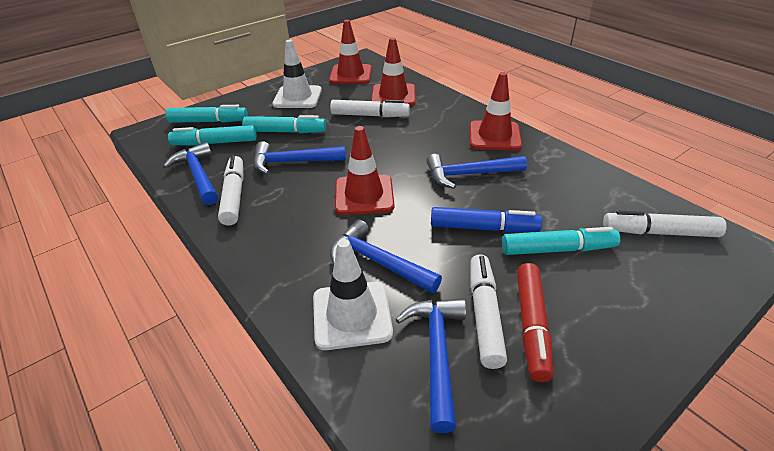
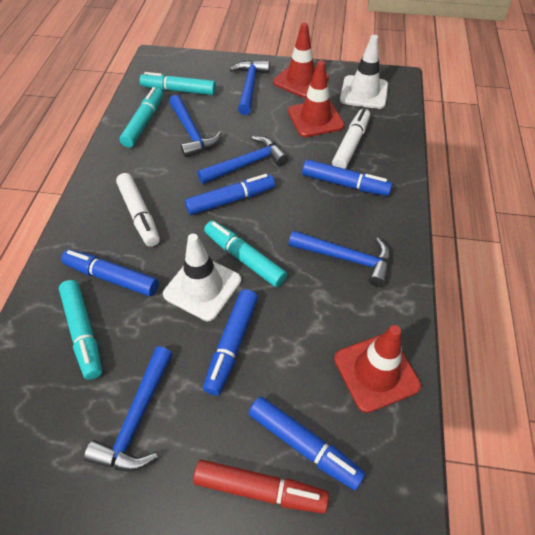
blue marker: [431,207,542,232] = 1 -> [61,249,159,296] [185,174,275,215] [203,289,258,396] [248,396,366,490] [302,160,393,196] = 5
red traffic cone: [329,20,372,84] [335,126,394,215] [371,37,415,106] [469,72,522,151] = 4 -> [273,23,329,98] [288,61,345,137] [334,325,421,413] = 3
white marker: [218,155,244,226] [330,100,410,117] [470,254,507,369] [603,211,727,237] = 4 -> [116,173,160,247] [332,108,370,169] = 2

